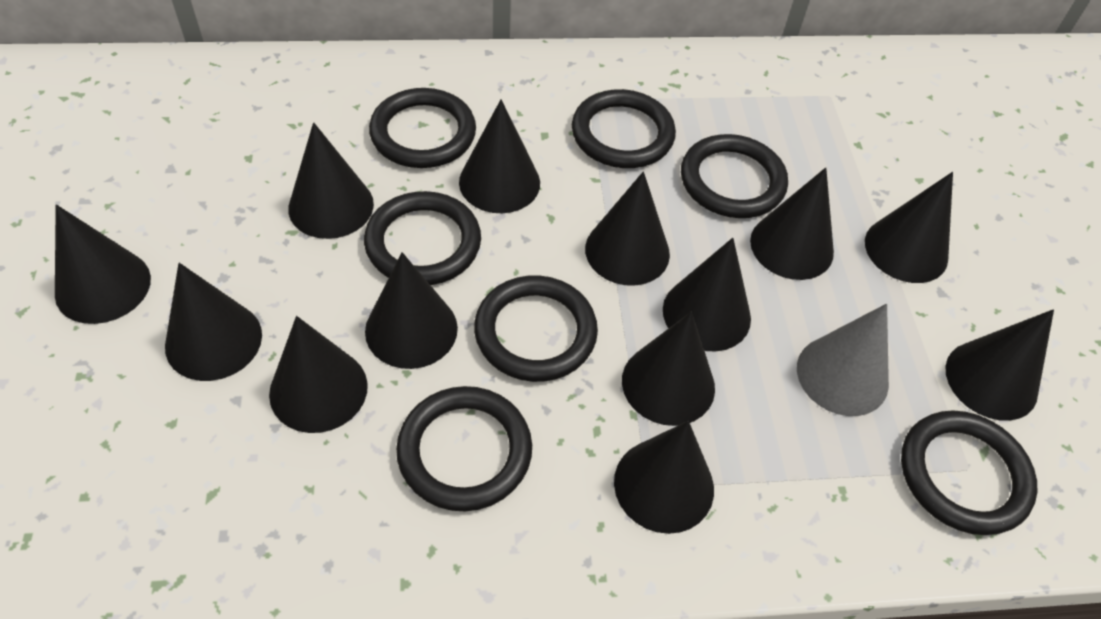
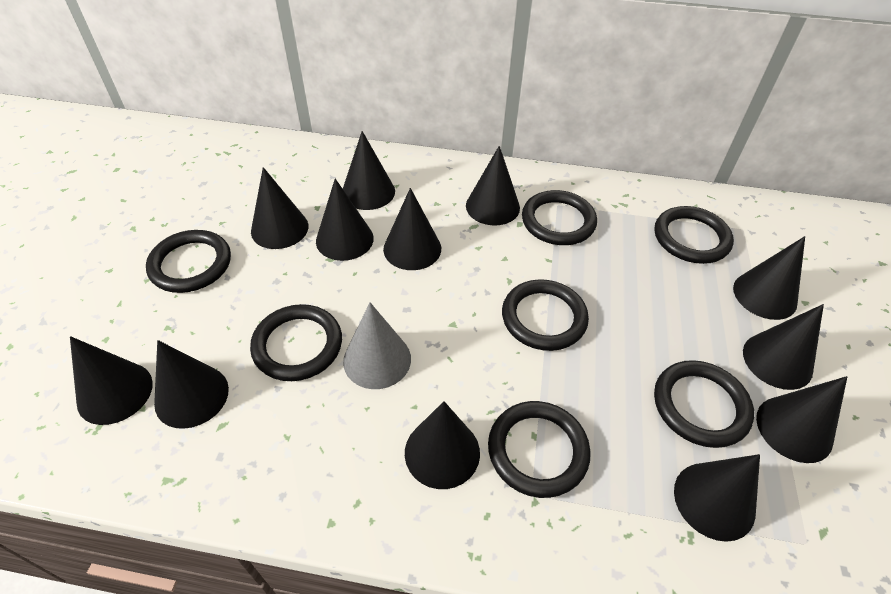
black cone: [55,204,151,324] [165,263,262,381] [269,316,368,433] [288,122,374,239] [365,252,458,369] [459,99,540,213] [585,171,670,286] [614,421,714,534] [622,312,715,426] [663,238,751,351] [750,167,834,280] [865,172,953,283] [946,309,1054,421] = 13 -> [70,336,153,425] [154,340,229,429] [251,167,308,249] [316,178,374,261] [343,131,395,210] [383,188,441,270] [405,401,480,489] [466,146,520,226] [674,454,760,542] [733,236,805,320] [743,304,824,390] [756,376,847,463] = 12

